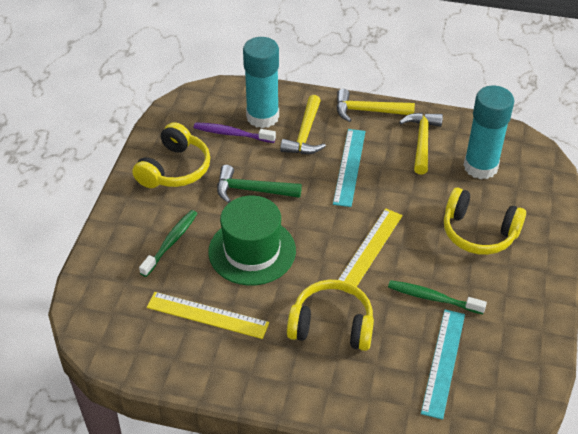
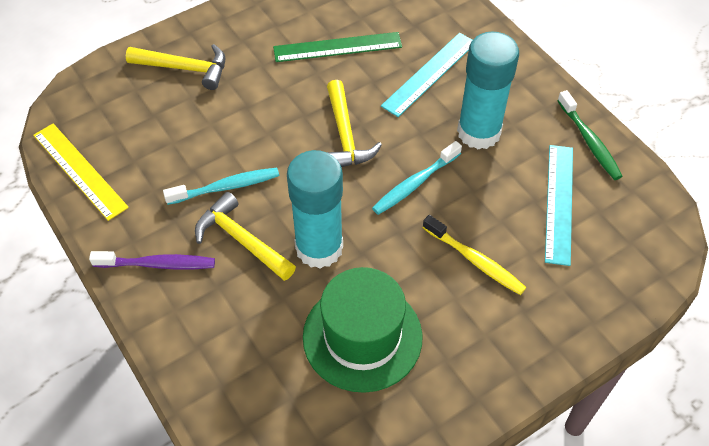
green hammer: [217,165,302,203] = 1 -> none = 0
green ruler: none = 0 -> [273,32,402,62] = 1
green toothbrush: [139,210,198,277] [388,280,487,314] = 2 -> [557,90,623,180] = 1
turquoise toothbrush: none = 0 -> [163,168,279,205] [372,141,462,215] = 2
yellow headphones: [132,122,210,188] [287,280,374,351] [444,188,526,255] = 3 -> none = 0
yellow ruler: [147,292,269,339] [338,208,403,294] = 2 -> [33,124,129,221] = 1
yellow toothbrush: none = 0 -> [423,215,527,295] = 1

